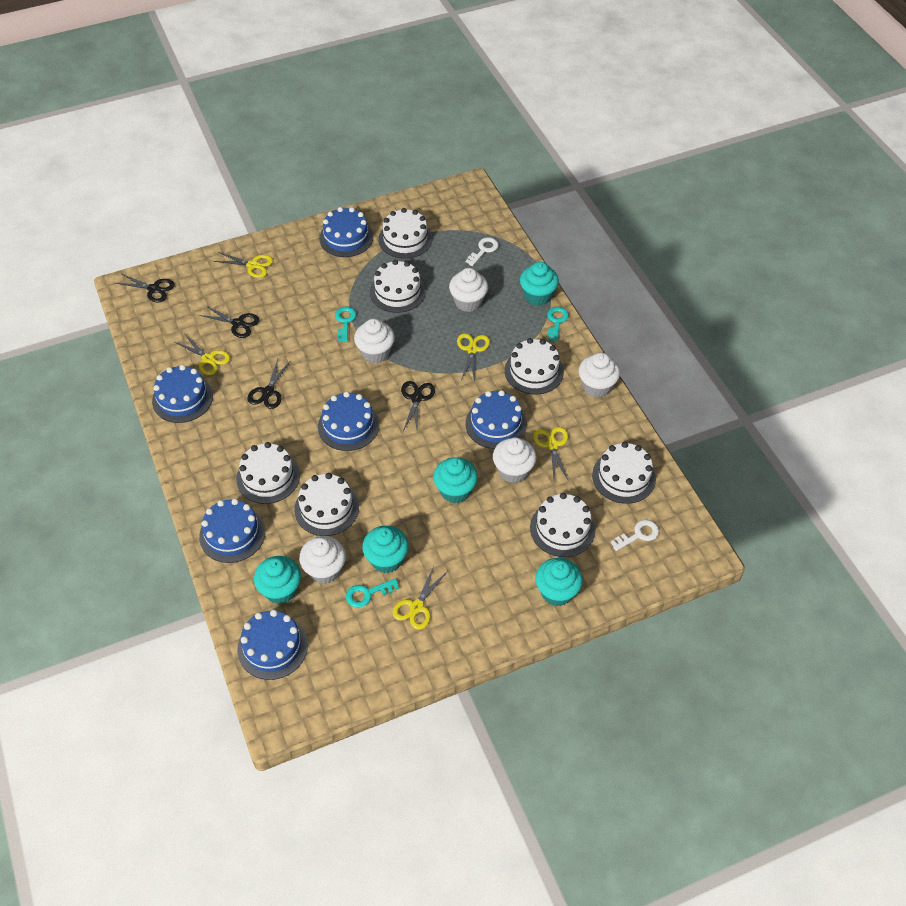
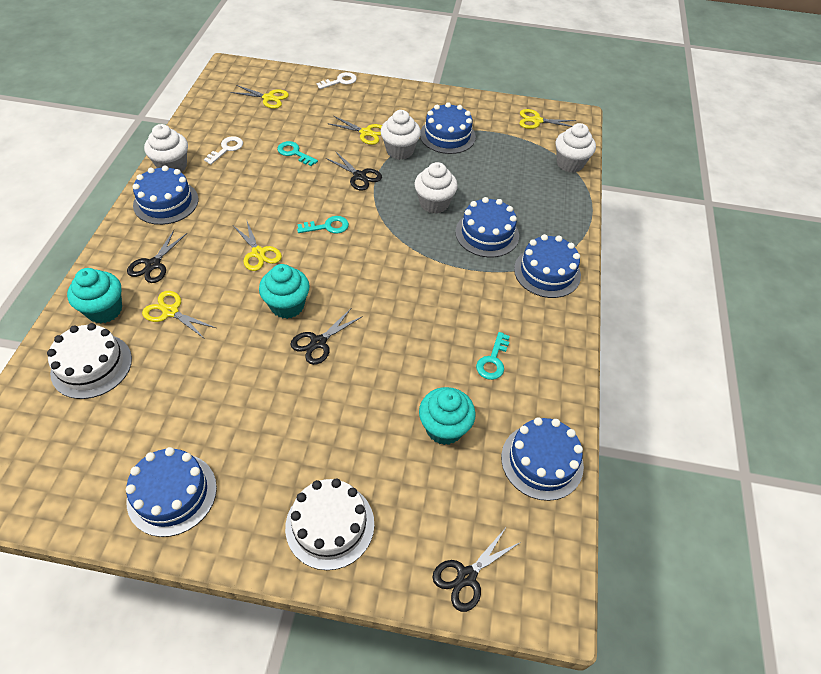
turquoise cupcake: [254,556,301,604] [362,526,409,573] [433,457,478,503] [520,262,559,306] [535,558,583,606] = 5 -> [67,268,122,323] [259,264,310,319] [419,387,476,445] = 3
white cake: [236,442,300,504] [294,473,359,536] [370,260,426,313] [378,208,433,259] [505,338,564,395] [530,493,596,557] [592,442,656,504] = 7 -> [47,323,132,399] [285,479,374,570] = 2
white cupcake: [299,536,346,584] [354,319,395,363] [449,268,488,312] [493,437,536,483] [579,353,620,398] = 5 -> [144,124,188,172] [380,110,421,160] [414,162,458,214] [555,123,596,173] = 4

